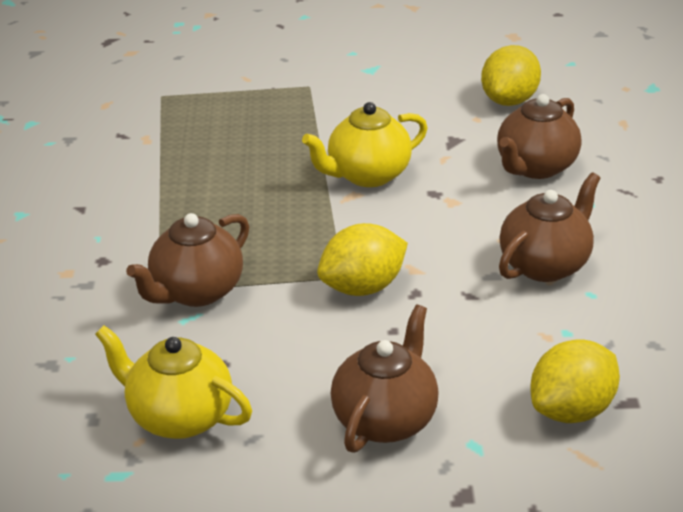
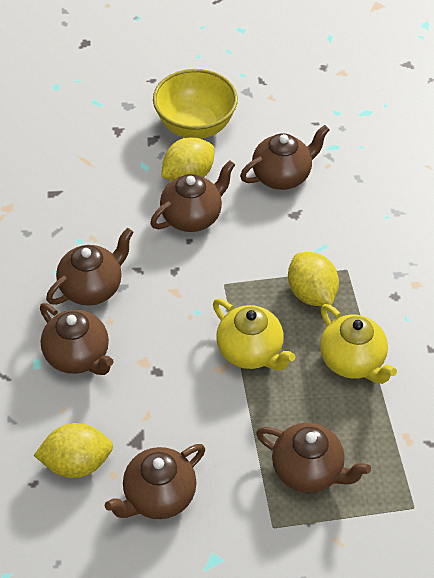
brown teapot: [126,213,249,307] [331,305,438,453] [497,94,582,179] [499,172,600,282] = 4 -> [40,303,114,375] [46,228,134,306] [105,444,205,519] [150,160,235,232] [240,125,330,190] [256,423,371,493] = 6
yellow bowl: none = 0 -> [153,69,238,139] = 1

